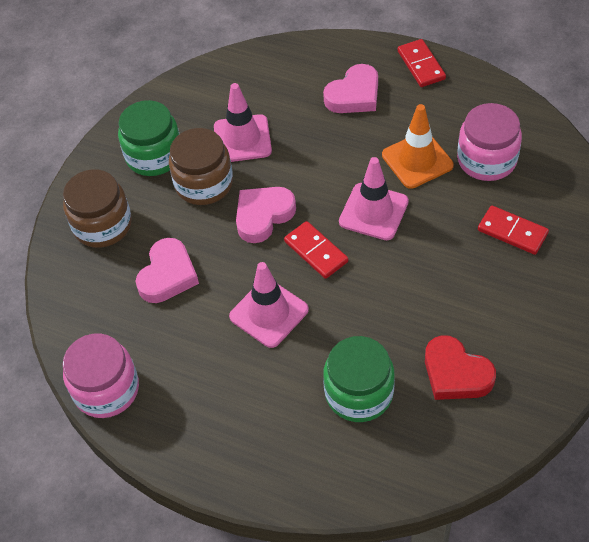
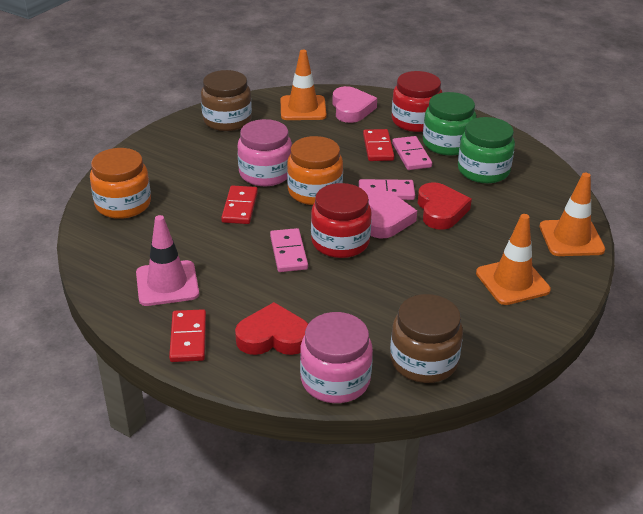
orange jar: none = 0 -> [90,148,151,219] [287,136,343,205] = 2
orange traffic cone: [382,104,454,189] = 1 -> [281,50,326,120] [476,214,551,305] [540,173,605,256] = 3
pink domino: none = 0 -> [270,228,308,272] [358,179,415,200] [392,136,432,170] = 3
pink heart: [136,238,199,303] [236,187,296,243] [323,64,378,113] = 3 -> [332,86,377,123] [368,190,417,239] = 2
pink traffic cone: [214,83,272,162] [229,262,309,348] [339,157,409,240] = 3 -> [136,215,199,306] = 1
red heart: [425,335,496,400] = 1 -> [235,302,308,355] [418,182,472,230] = 2
red jar: none = 0 -> [311,183,372,258] [392,71,442,132] = 2

